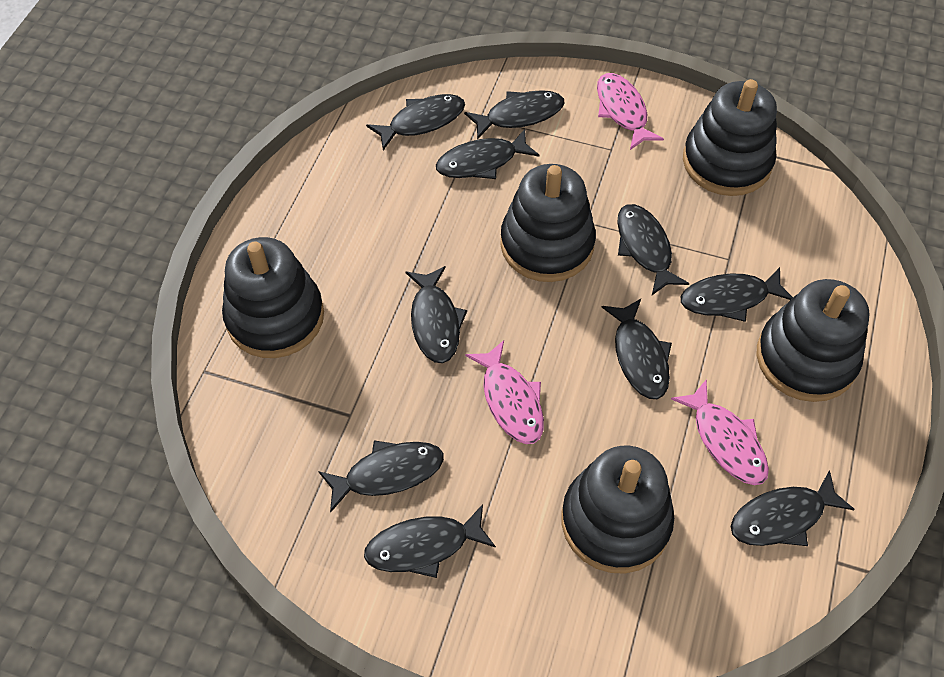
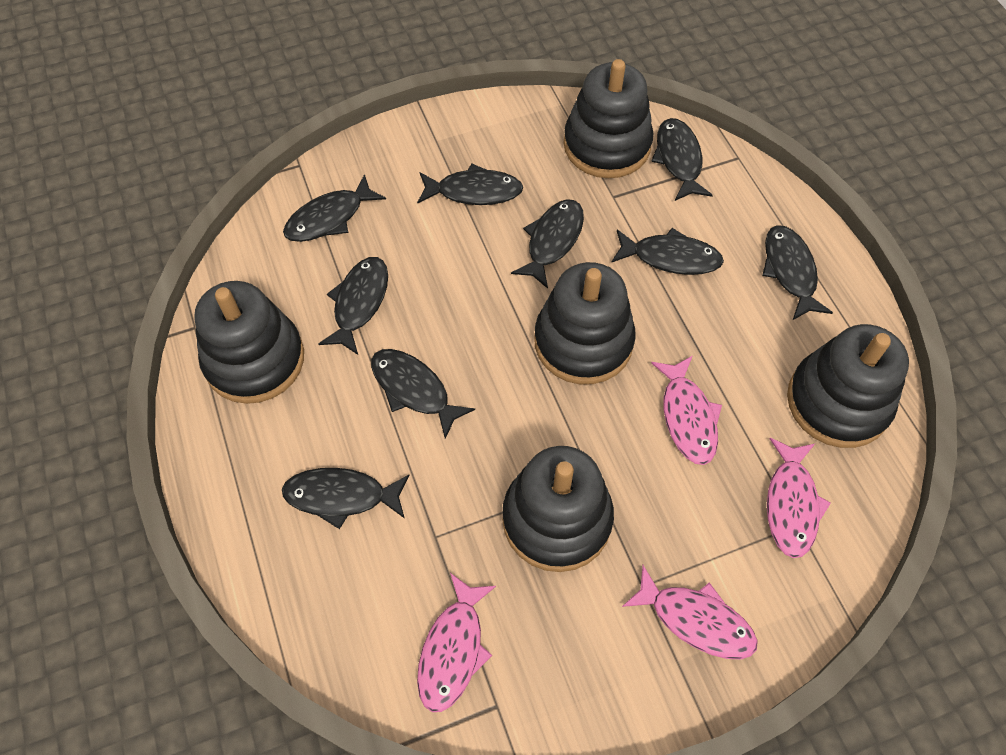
black fish: [318,440,444,513] [364,504,496,578] [366,94,465,150] [405,266,467,363] [436,129,540,179] [464,90,565,140] [602,299,672,399] [617,204,690,295] [681,267,793,322] [730,470,855,546] = 10 -> [282,468,410,529] [283,174,386,242] [319,257,388,355] [371,349,475,439] [417,164,523,205] [511,199,584,289] [611,228,724,275] [651,118,713,201] [762,225,833,320] = 9
pink fish: [465,340,544,444] [597,73,664,150] [671,379,769,485] = 3 -> [417,573,496,712] [622,565,758,659] [651,356,722,465] [767,438,831,558] = 4

